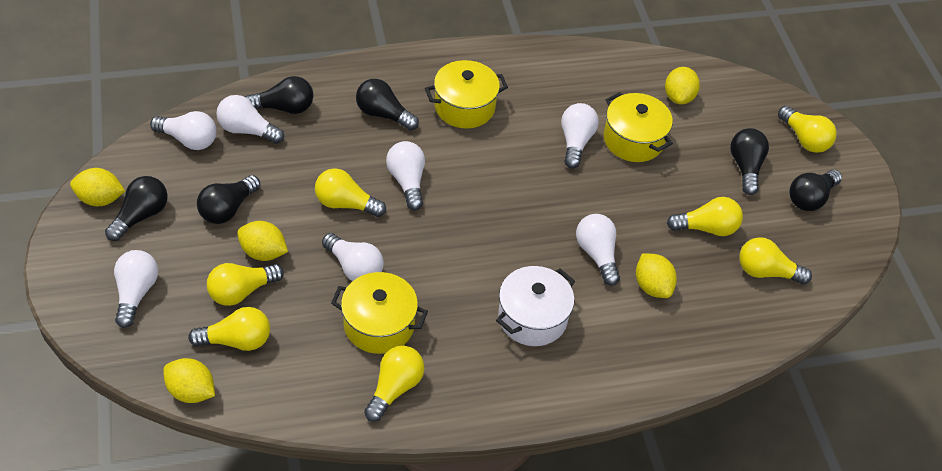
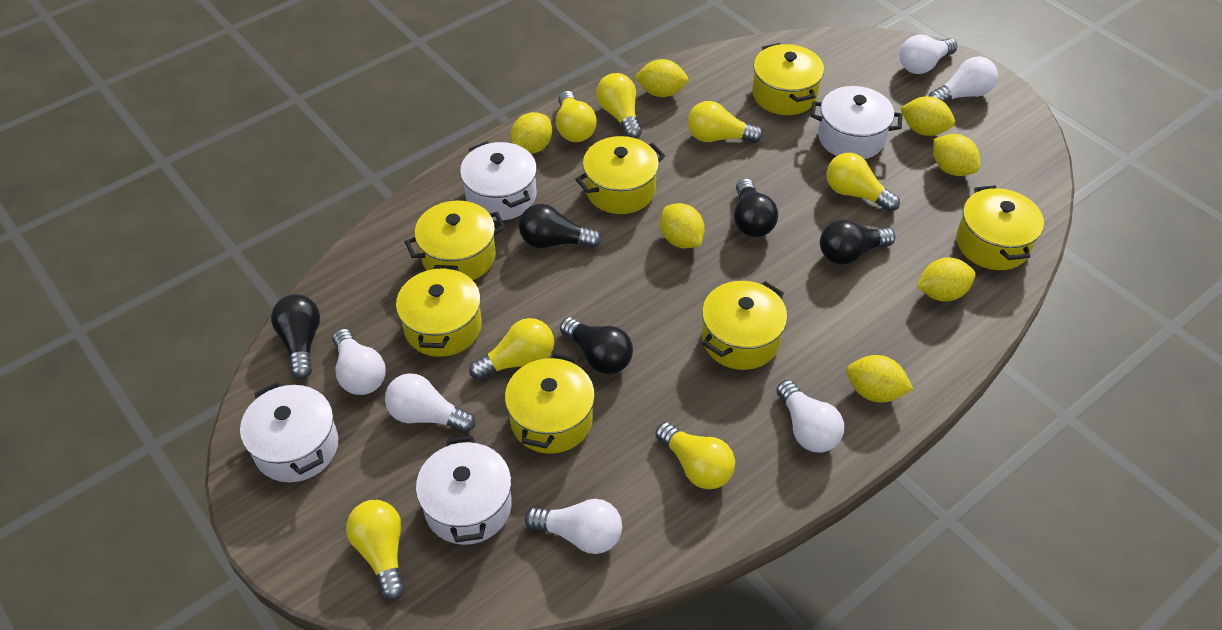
black light bulb: [105,176,168,241] [197,175,260,224] [245,76,313,114] [356,79,419,130] [730,128,769,195] [789,169,842,211] = 6 -> [271,294,320,379] [519,204,602,248] [560,317,633,374] [734,178,778,237] [820,220,895,264] = 5
white light bulb: [114,250,158,328] [150,111,217,150] [216,95,284,144] [322,233,384,281] [386,141,425,210] [561,103,599,169] [576,214,620,286] = 7 -> [333,329,386,395] [385,373,475,433] [525,499,622,554] [776,380,844,453] [899,34,957,74] [929,56,998,103] = 6
white pot: [496,266,575,346] = 1 -> [240,382,338,482] [416,436,512,545] [460,141,537,221] [810,86,903,159] = 4
yellow lemon: [70,168,125,206] [163,358,215,403] [237,221,288,261] [636,253,677,298] [665,67,700,105] = 5 -> [510,112,552,154] [634,59,688,97] [660,203,705,248] [846,355,913,402] [900,96,955,136] [917,257,976,301] [933,134,980,176] = 7
yellow pot: [331,272,428,354] [425,60,508,128] [604,92,673,162] = 3 -> [396,265,482,357] [405,201,506,280] [505,353,595,454] [575,136,665,214] [702,281,787,370] [752,43,824,115] [956,185,1044,270] = 7

